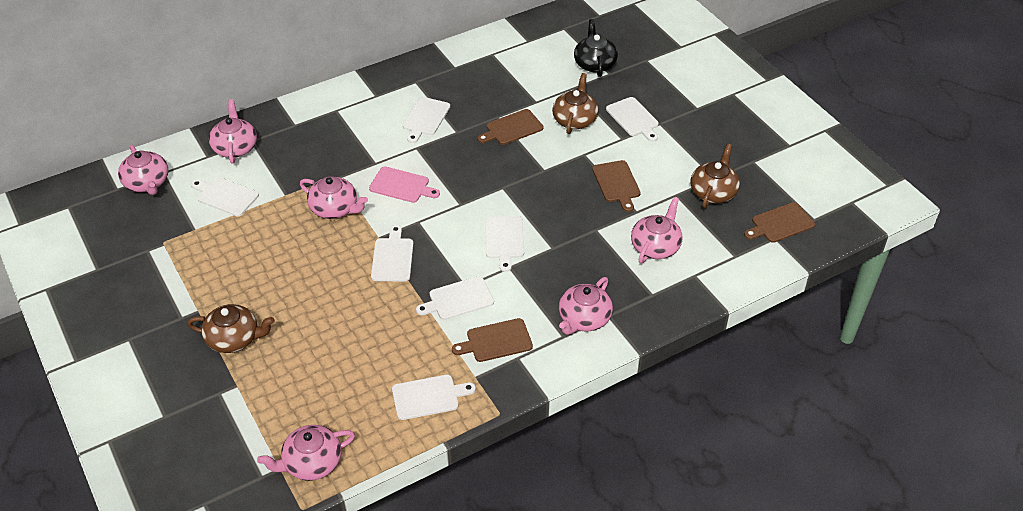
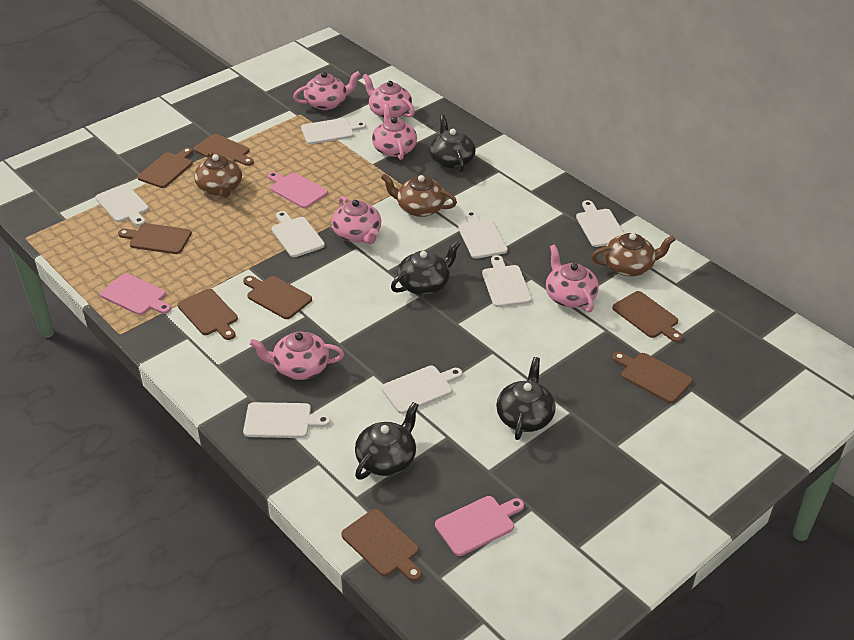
black teapot: [574,19,618,77] = 1 -> [355,402,419,480] [391,241,460,295] [430,115,476,172] [496,357,556,440] = 4
brown cutting board: [452,318,533,362] [477,109,544,145] [592,160,641,212] [744,202,815,243] = 4 -> [118,223,192,254] [137,147,193,188] [177,289,238,340] [193,134,254,166] [243,276,312,319] [341,509,422,581] [612,291,683,343] [612,352,692,403] = 8
pink cutting board: [369,167,440,203] = 1 -> [100,273,171,315] [267,172,328,208] [435,496,524,556] = 3
white cutting board: [191,177,259,216] [371,225,413,282] [392,375,476,420] [403,97,450,143] [416,276,494,320] [485,216,524,272] [606,97,659,142] = 7 -> [95,184,149,226] [243,402,331,438] [271,211,325,257] [301,118,366,144] [382,366,462,414] [458,211,508,259] [482,255,532,307] [576,200,624,247] = 8

